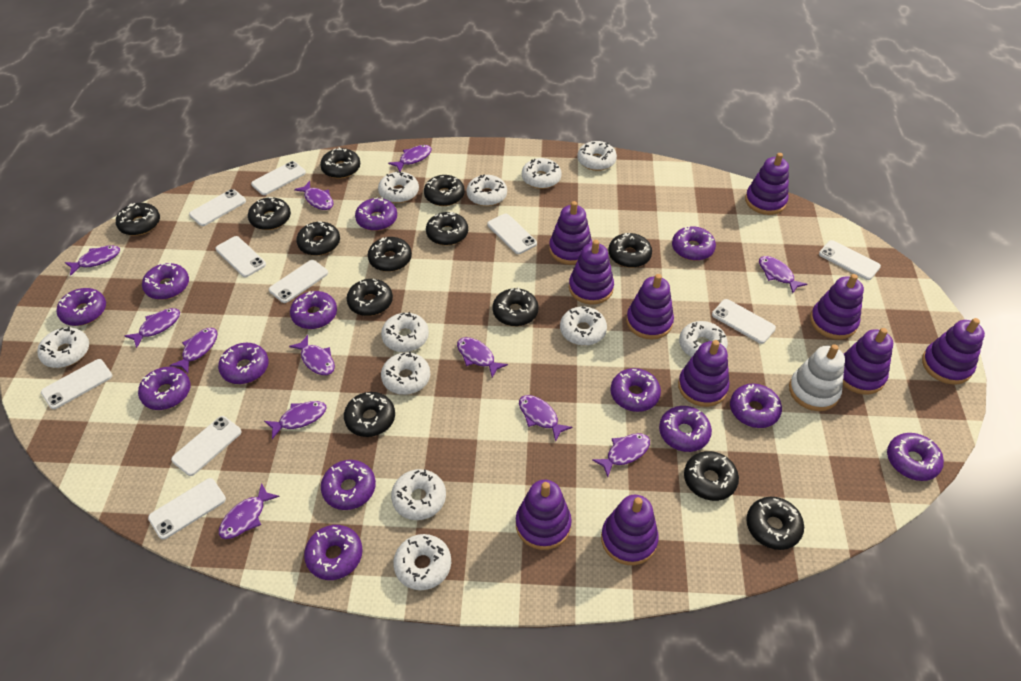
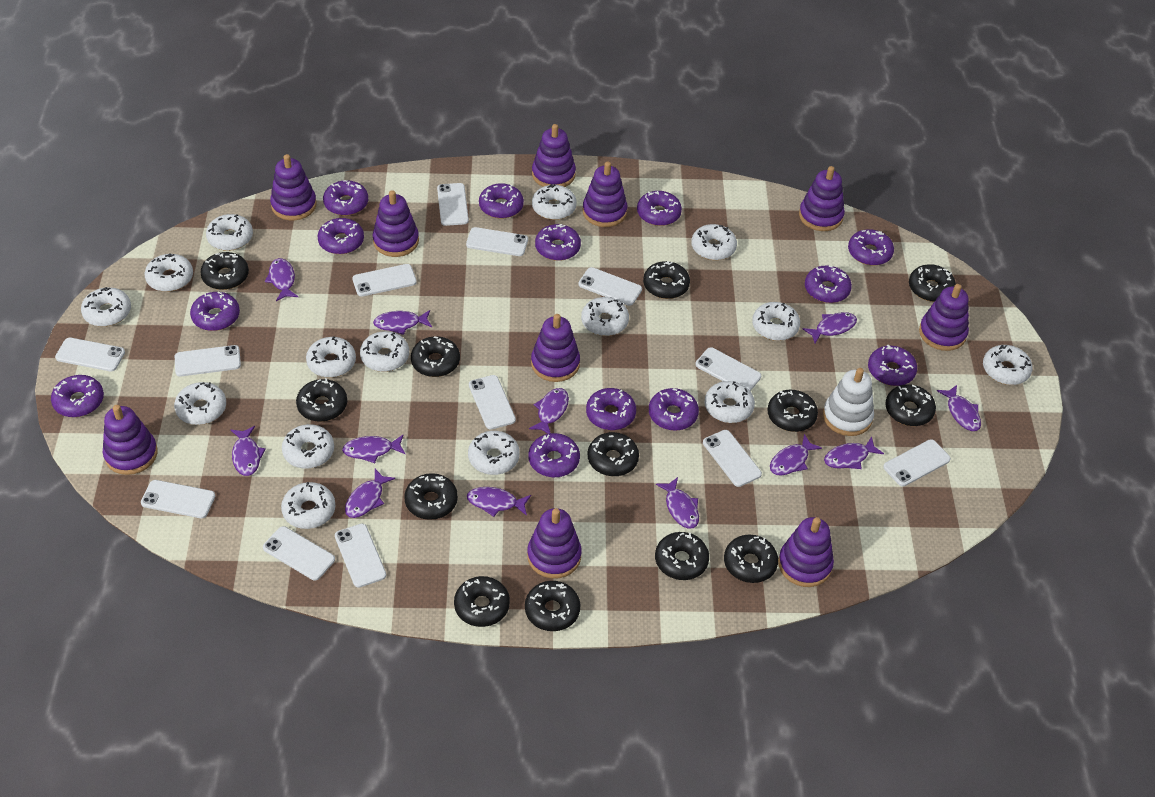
white donut: [37,326,89,368] [378,171,419,203] [381,312,429,352] [381,352,430,395] [391,469,446,520] [393,534,451,590] [466,175,507,206] [522,158,561,189] [560,307,607,346] [577,141,617,171] [679,321,728,357] = 11 -> [81,287,131,327] [145,253,193,292] [174,382,226,425] [206,214,253,251] [281,482,335,529] [282,424,334,469] [306,336,356,378] [360,331,409,372] [468,431,520,475] [532,184,577,220] [581,297,629,336] [691,224,737,260] [705,381,755,423] [752,302,800,341] [983,345,1033,385] = 15
white phone: [41,359,112,409] [148,478,226,539] [171,416,241,476] [189,189,246,226] [216,236,266,277] [251,161,306,195] [269,260,328,303] [487,214,537,254] [712,299,776,344] [819,240,881,280] = 10 -> [55,337,125,371] [141,480,215,518] [175,345,241,376] [263,526,335,580] [335,524,386,588] [352,264,417,297] [437,183,469,226] [466,227,528,256] [469,375,516,430] [578,267,642,306] [695,347,761,391] [703,430,762,487] [883,439,951,487] = 13

